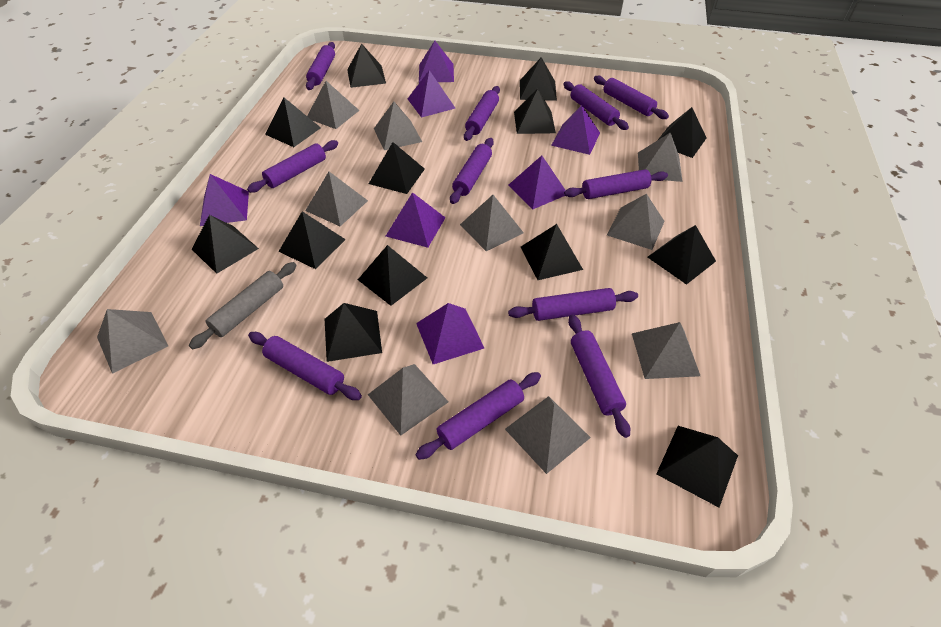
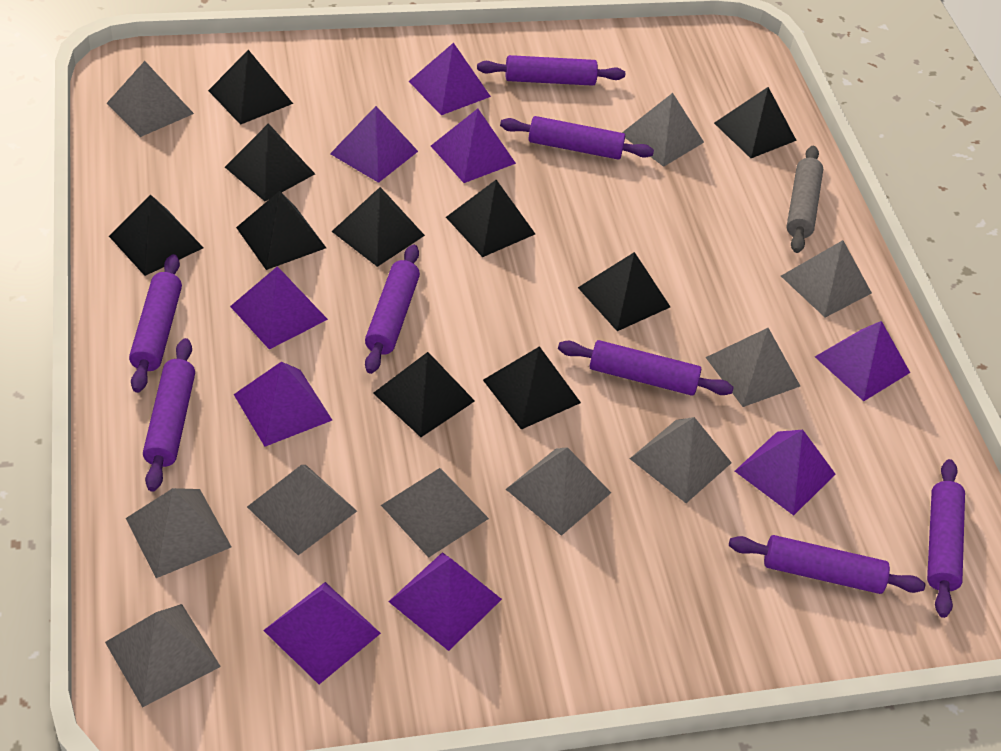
black pyramid: [192,215,259,274] [265,98,321,147] [278,211,346,269] [325,303,382,362] [347,43,386,88] [358,245,427,306] [369,142,425,194] [514,89,556,134] [520,57,557,101] [521,224,583,280] [648,225,716,285] [656,426,738,507] [658,107,706,158] = 13 -> [109,194,204,276] [208,50,293,125] [225,123,315,201] [236,191,326,270] [331,187,425,267] [373,352,475,437] [446,180,535,257] [483,346,581,430] [578,252,670,331] [714,87,797,158] = 10
purple pyramid: [200,174,249,226] [386,192,445,248] [408,70,456,118] [416,303,484,364] [419,41,454,83] [508,156,566,209] [551,105,600,155] = 7 -> [230,266,328,350] [233,362,332,447] [263,582,381,684] [330,106,418,183] [388,552,502,651] [409,43,491,115] [431,109,516,183] [735,430,836,516] [815,321,910,401] = 9
purple rolling pin: [247,140,338,193] [248,332,362,400] [306,42,335,90] [415,372,541,460] [450,138,494,204] [464,86,500,141] [508,288,638,321] [563,81,629,130] [564,169,668,199] [568,315,630,438] [594,76,669,119] = 11 -> [129,254,182,393] [143,338,195,492] [365,244,420,374] [477,55,625,86] [500,116,654,159] [558,340,734,396] [729,535,925,594] [927,459,965,618] = 8

